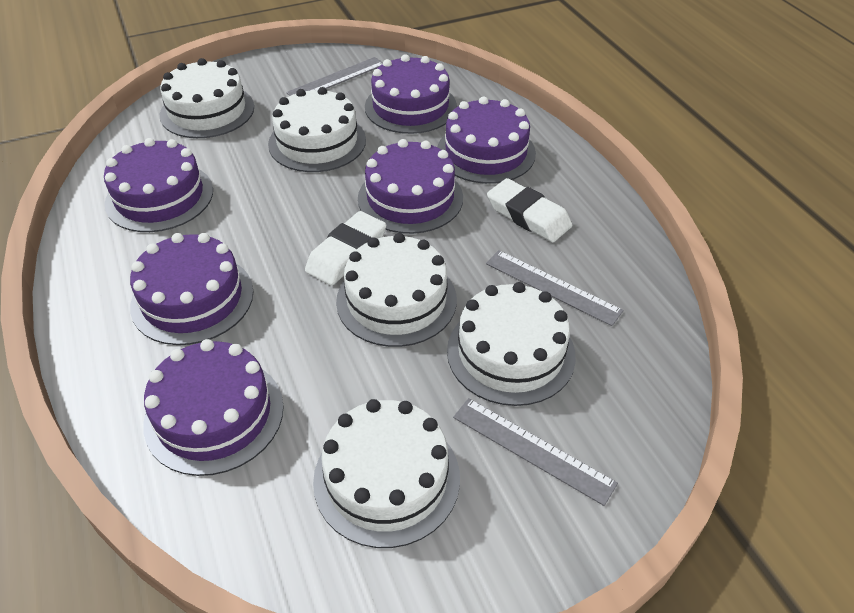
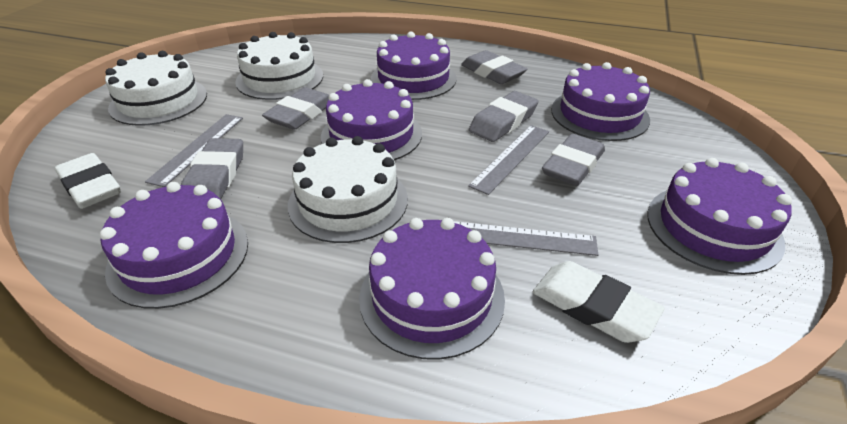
grey eraser: none = 0 -> [181,138,243,199] [262,87,329,130] [461,50,527,84] [469,91,538,142] [542,134,605,186] = 5
white cake: [160,58,254,138] [268,87,366,172] [313,399,460,548] [336,233,457,347] [447,282,576,406] = 5 -> [105,51,207,126] [235,32,323,100] [288,136,408,243] = 3

